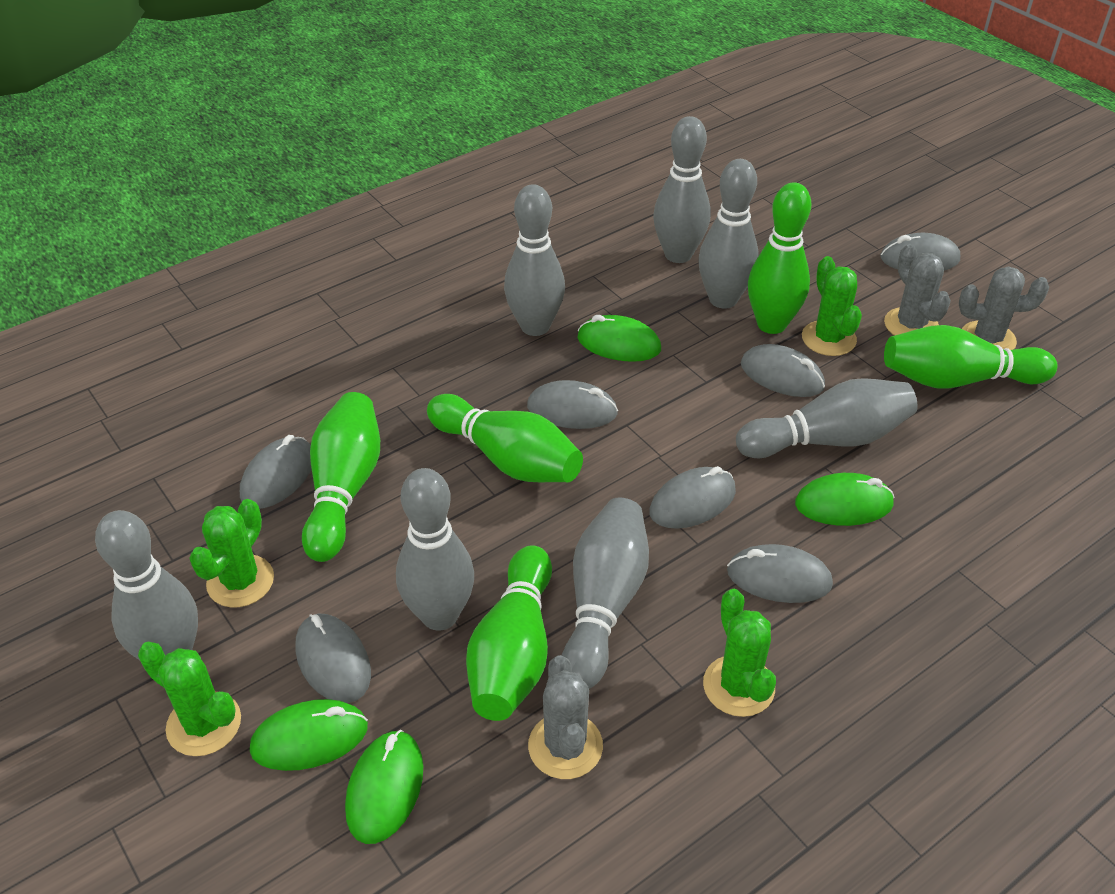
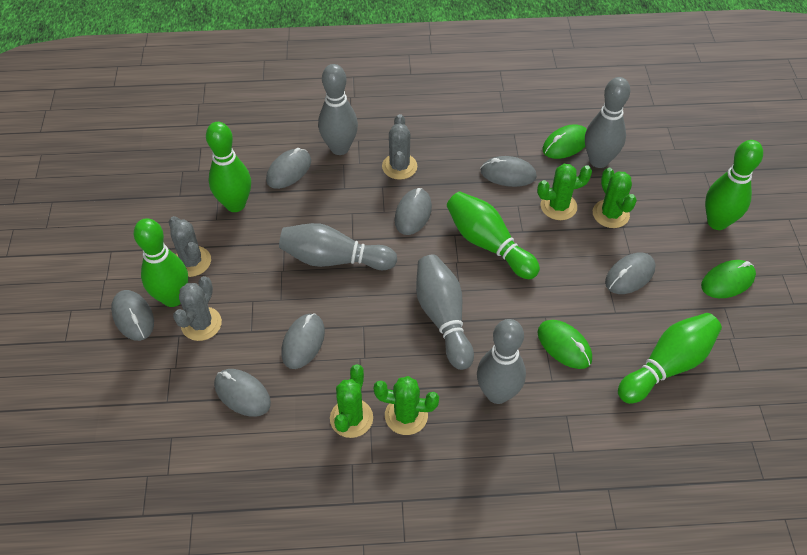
green mouse: [250,699,368,771] [345,730,423,844] [577,315,661,362] [795,473,895,526] = 4 -> [537,320,592,369] [542,124,587,159] [701,260,756,298] = 3
grey bowling pin: [95,510,198,660] [396,468,474,631] [504,184,565,336] [562,497,649,689] [653,116,710,263] [698,159,759,309] [736,378,918,458] = 7 -> [279,223,397,270] [318,64,358,155] [416,255,474,370] [477,319,526,404] [585,77,630,168] = 5

